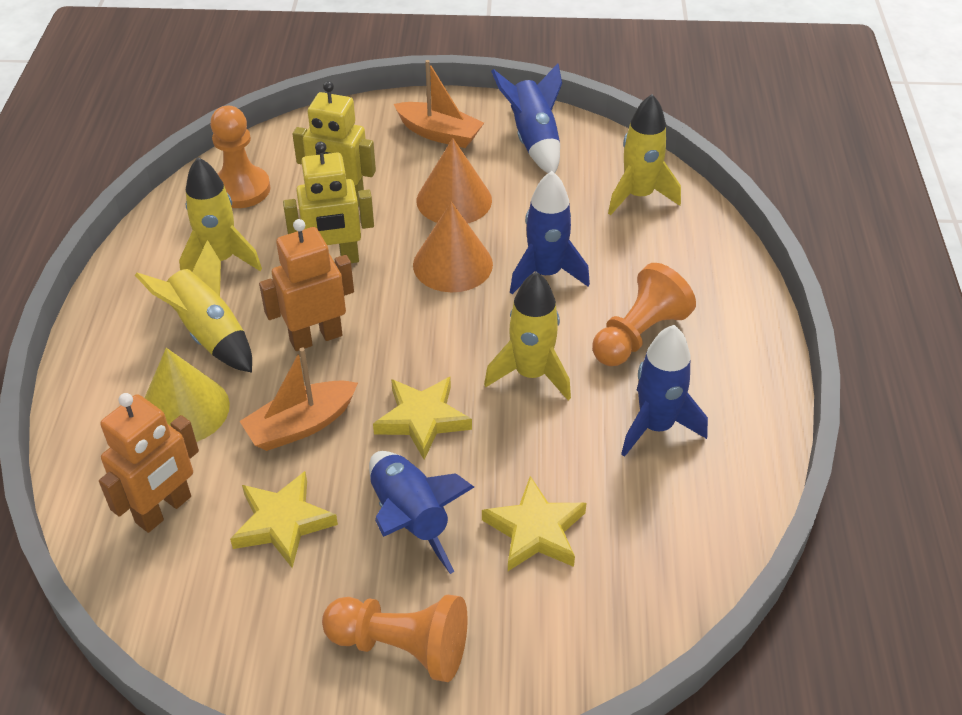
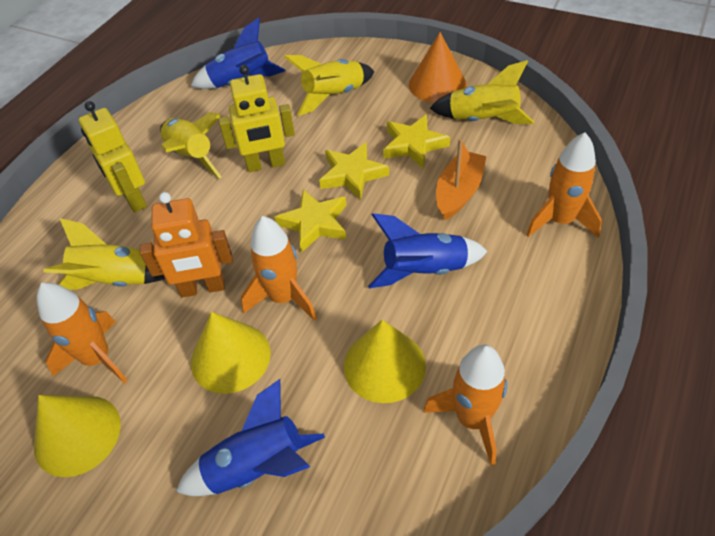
blue rocket: [369,451,474,574] [491,64,562,173] [510,171,590,294] [621,325,708,457] = 4 -> [176,379,325,496] [191,18,285,89] [368,213,488,288] = 3
orange boat: [240,347,358,451] [394,60,484,148] = 2 -> [436,138,487,220] = 1
orange cone: [413,202,493,292] [417,138,492,223] = 2 -> [409,32,467,103] = 1
orange pawn: [210,106,271,208] [322,595,468,682] [592,263,696,366] = 3 -> none = 0
orange robot: [99,393,199,533] [259,219,354,351] = 2 -> [140,192,233,298] = 1
orange rocket: none = 0 -> [37,283,128,384] [241,216,317,320] [423,345,507,466] [526,132,602,237] = 4
yellow cone: [145,348,230,442] = 1 -> [34,395,121,477] [191,312,271,394] [344,320,426,403] = 3

